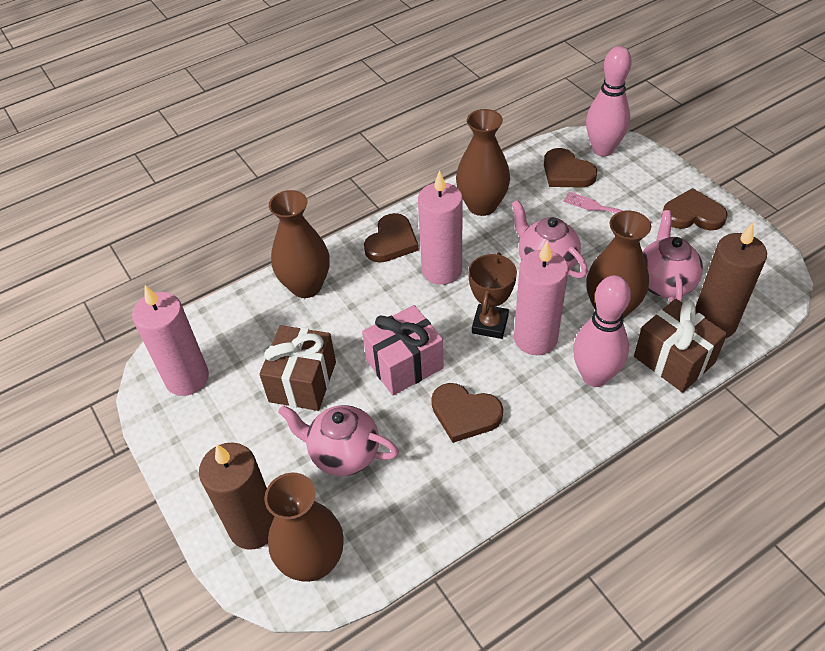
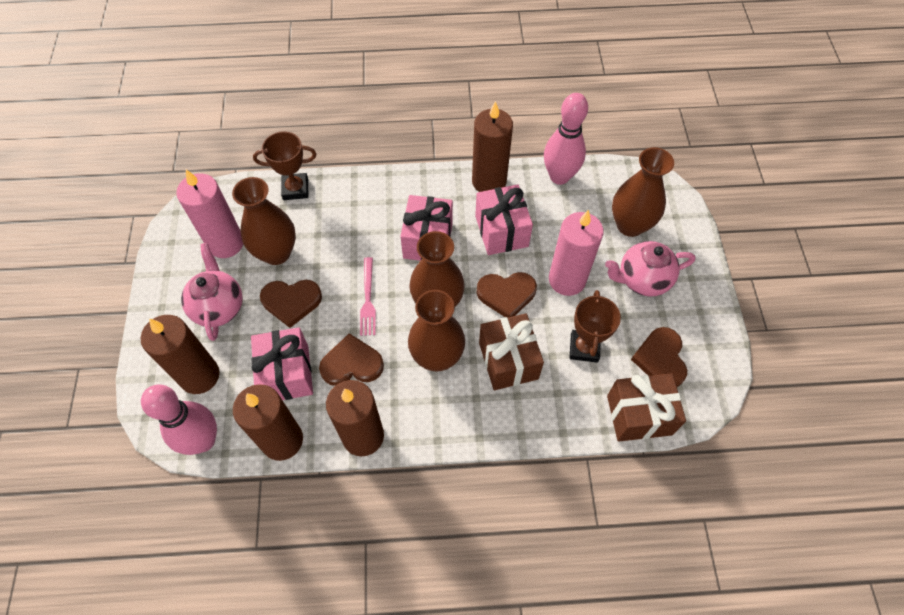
brown candle: [199,443,274,550] [695,223,767,338] = 2 -> [141,315,220,394] [233,384,303,461] [326,380,384,456] [472,101,513,192] = 4
brown trophy: [468,252,517,339] = 1 -> [253,132,317,200] [570,290,621,363] = 2
pink candle: [132,285,209,396] [418,170,462,285] [514,241,568,355] = 3 -> [176,169,243,258] [549,210,603,296] = 2
pink gift: [362,305,444,395] = 1 -> [251,328,313,400] [400,195,453,261] [475,184,533,255] = 3
pink teapot: [278,405,399,476] [511,200,588,278] [643,210,703,303] = 3 -> [181,243,243,341] [605,241,695,296] = 2

